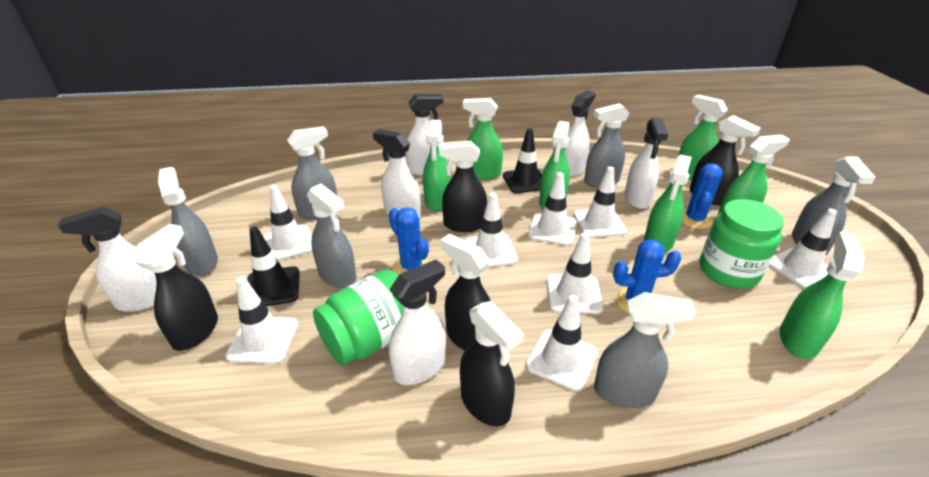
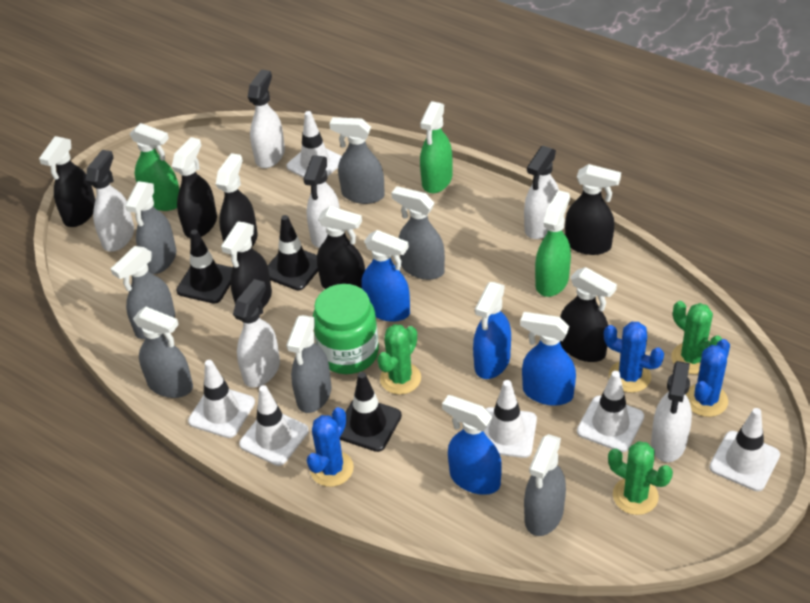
black spray bottle: [134,224,218,351] [439,141,487,232] [440,234,491,350] [460,301,524,427] [690,115,761,205] = 5 -> [39,136,95,227] [172,137,217,238] [216,153,258,255] [221,222,272,308] [317,206,365,289] [560,267,617,362] [565,164,621,255] = 7
black traffic cone: [247,226,300,306] [503,128,542,193] = 2 -> [176,229,233,304] [268,215,318,290] [340,372,402,452] = 3
blue spray bottle: none = 0 -> [362,230,410,322] [442,395,502,495] [473,282,511,379] [520,312,576,406] = 4
green cactus: none = 0 -> [377,324,421,395] [608,441,673,515] [671,301,722,374] = 3
green jar: [313,269,403,365] [700,199,784,289] = 2 -> [313,284,379,374] = 1
green spray bottle: [423,120,451,211] [463,98,503,180] [539,121,570,210] [644,155,692,253] [678,95,728,180] [718,135,790,214] [780,231,865,359] = 7 -> [130,123,179,211] [420,101,452,193] [535,190,571,297] = 3
grey spray bottle: [158,167,218,276] [287,126,337,220] [307,184,357,288] [584,103,630,188] [594,292,696,408] [792,156,876,255] = 6 -> [111,246,175,339] [125,181,176,274] [133,307,193,398] [286,315,331,413] [330,117,385,204] [391,186,445,280] [524,434,566,536] = 7
white traffic cone: [225,276,298,364] [263,185,312,261] [465,193,518,268] [526,295,598,391] [528,172,577,246] [547,233,603,314] [574,167,627,238] [769,209,837,289] = 8 -> [188,360,255,438] [239,385,309,466] [286,111,342,178] [484,380,537,458] [577,371,644,452] [709,408,780,491] = 6

